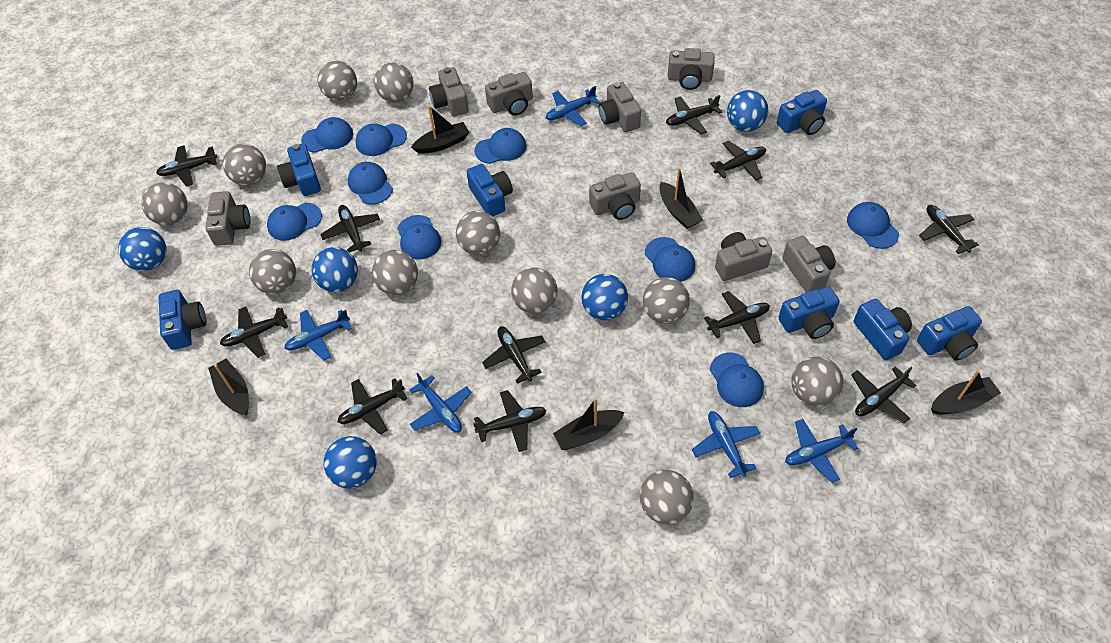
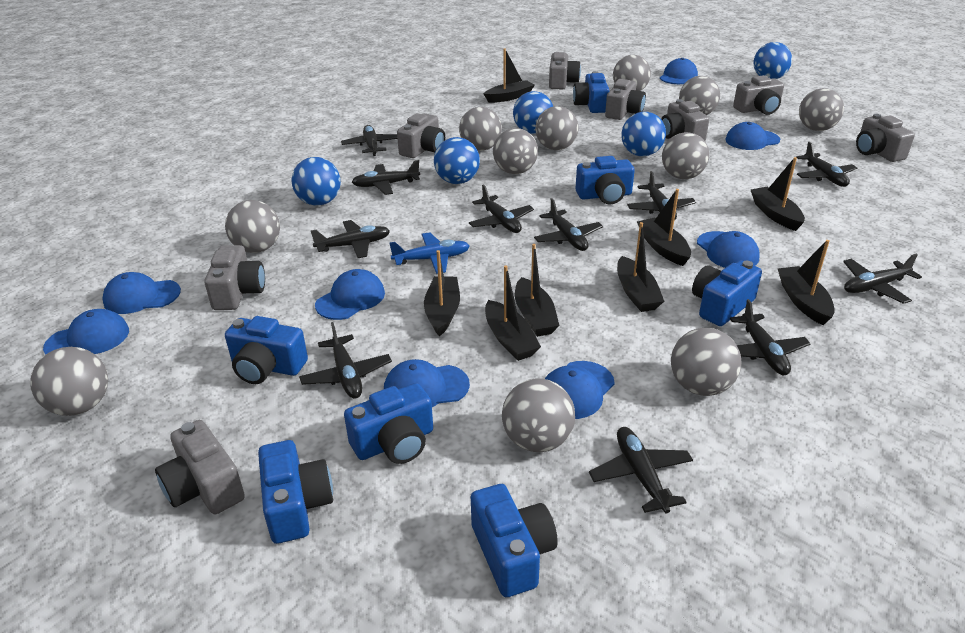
black boat: [208,359,249,416] [411,106,469,154] [553,398,625,450] [659,167,703,229] [931,370,1001,414] = 5 -> [424,250,460,336] [484,49,535,103] [485,266,541,361] [515,244,560,337] [617,222,664,312] [637,189,691,266] [751,157,805,231] [778,240,835,325] = 8
blue cap: [267,203,322,241] [301,117,353,153] [348,162,393,205] [355,123,407,156] [397,215,441,259] [475,128,526,164] [645,237,695,282] [710,353,764,407] [847,202,899,249] = 9 -> [43,309,129,355] [102,272,181,314] [315,269,385,320] [384,359,470,407] [545,361,615,419] [660,58,698,84] [697,231,760,268] [725,122,780,150] = 8
blue plane: [284,310,352,360] [410,373,471,432] [546,86,600,126] [692,411,760,478] [785,419,858,483] = 5 -> [389,232,470,274] = 1

